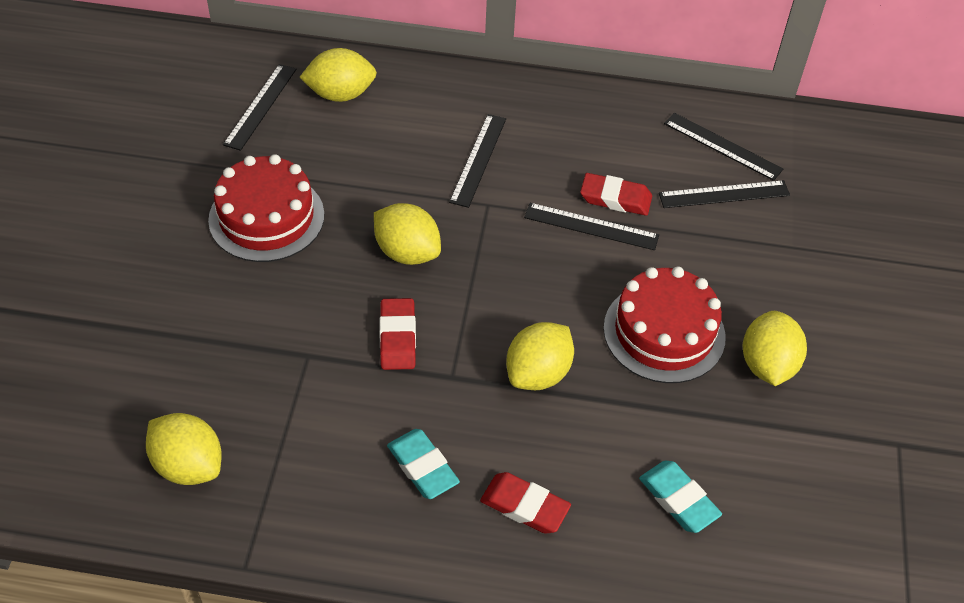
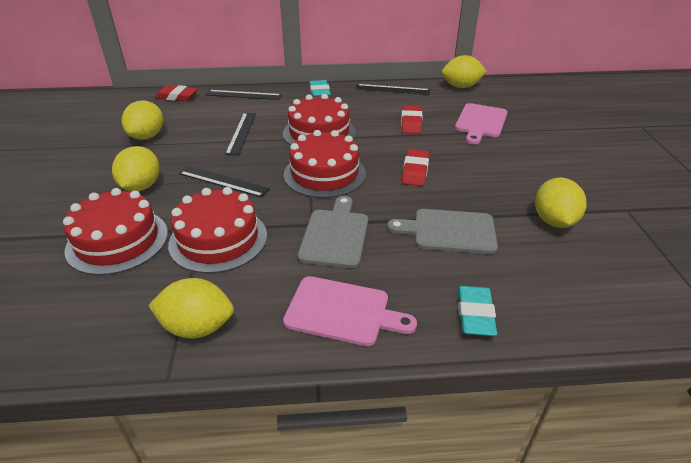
black ruler: [223,64,296,151] [449,114,506,208] [524,203,659,250] [659,180,790,208] [664,113,783,181] = 5 -> [179,166,270,197] [205,90,282,100] [225,113,256,155] [355,84,430,95] = 4
grey cutting board: none = 0 -> [298,196,368,268] [387,209,498,254] = 2
pink cutting board: none = 0 -> [283,276,417,346] [455,103,507,144] = 2
red cake: [208,154,324,262] [603,266,726,383] = 2 -> [63,188,168,275] [168,187,267,274] [283,94,356,145] [284,130,366,198] = 4

